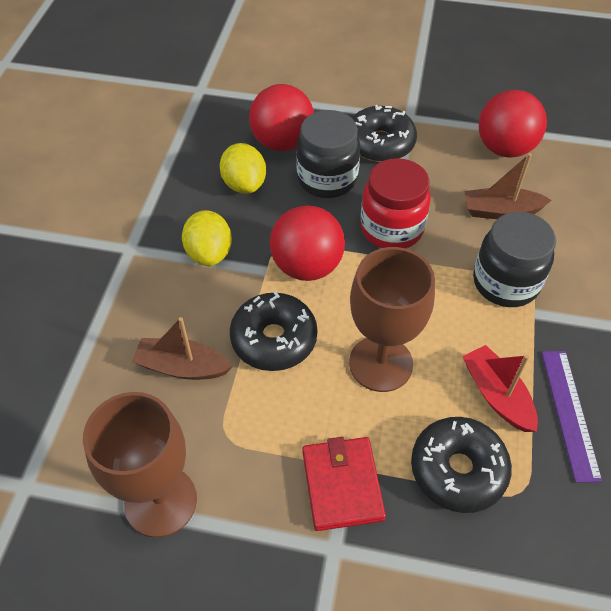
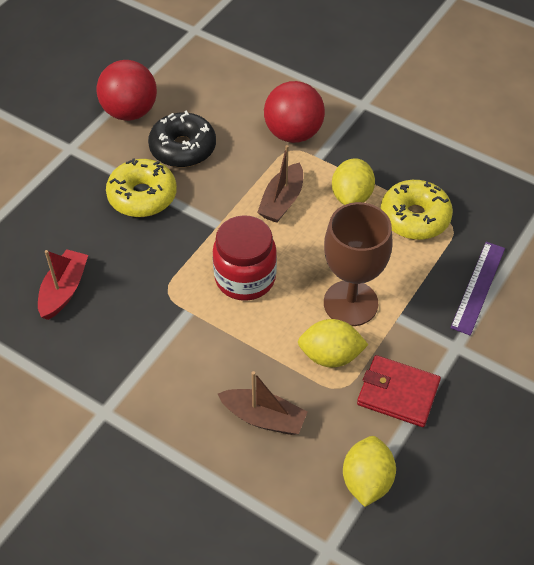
black donut: [230,291,317,371] [352,105,417,162] [411,417,512,513] = 3 -> [148,111,216,167] = 1
black jar: [296,110,360,198] [473,212,556,307] = 2 -> none = 0
brown goblet: [83,392,197,538] [349,247,435,392] = 2 -> [324,202,393,326] = 1
red ball: [249,84,314,151] [270,205,345,281] [479,90,547,157] = 3 -> [97,60,157,121] [264,81,325,143] = 2
yellow donut: none = 0 -> [106,158,177,217] [381,180,453,240] = 2
yellow lemon: [182,210,232,266] [220,143,266,194] = 2 -> [298,319,369,368] [332,158,375,205] [343,436,396,507] = 3

